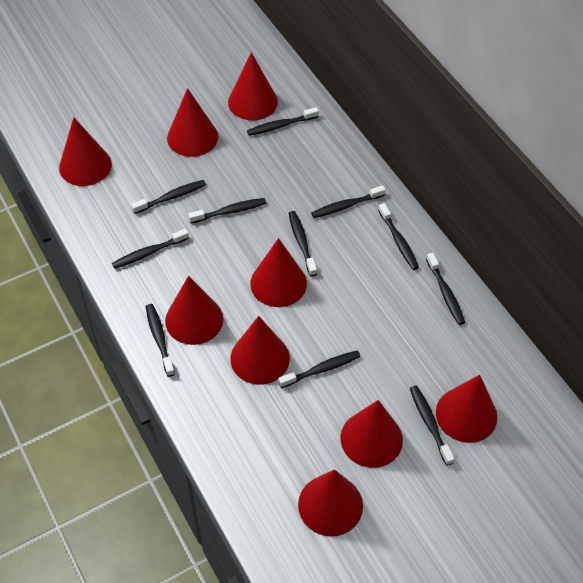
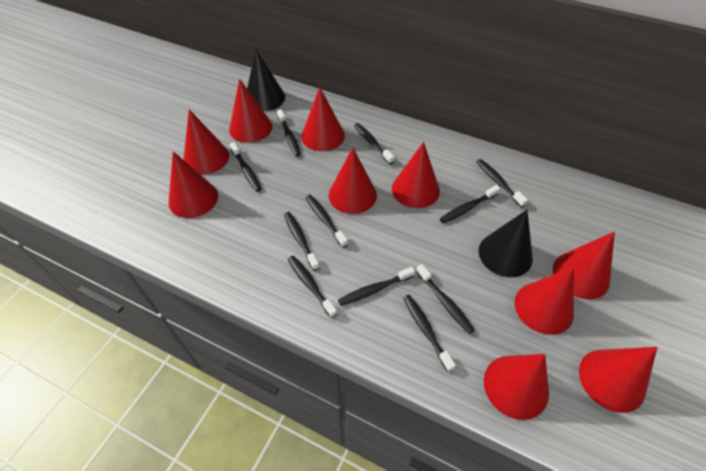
black cone: none = 0 -> [247,49,285,111] [479,210,533,277] = 2
red cone: [59,117,112,186] [165,276,223,345] [167,88,218,157] [228,52,278,120] [230,316,290,385] [250,238,307,307] [298,469,363,537] [341,400,403,468] [436,375,497,443] = 9 -> [169,151,218,218] [183,109,229,175] [229,79,272,143] [301,87,345,151] [329,147,377,214] [392,142,440,208] [484,354,549,420] [515,267,574,335] [553,231,615,299] [579,347,657,413] = 10

